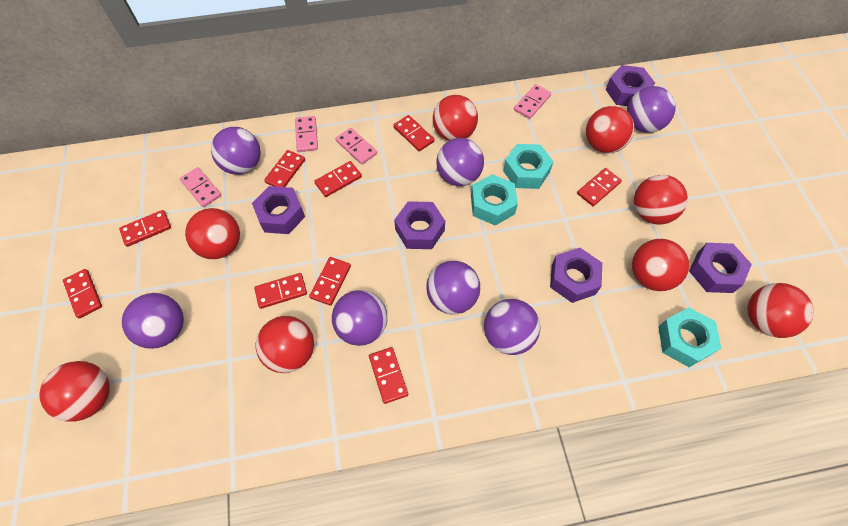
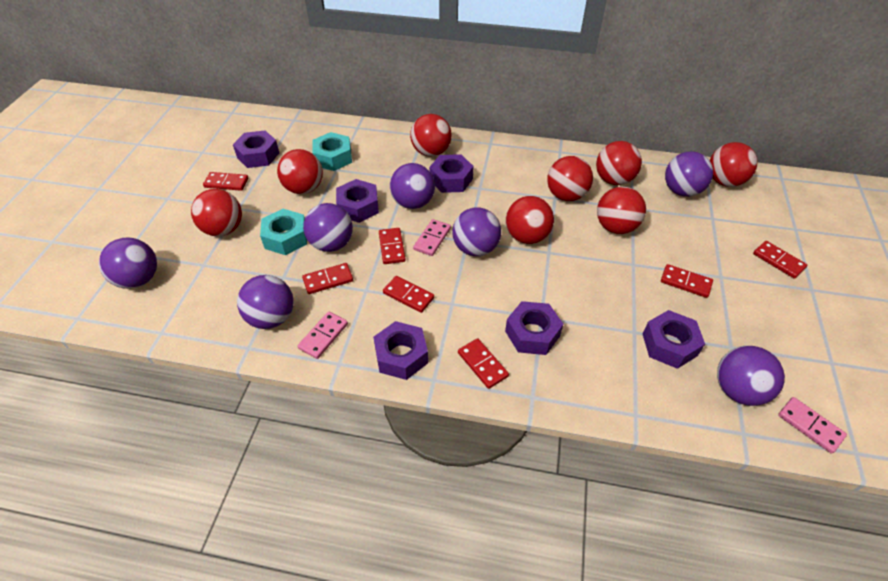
pink domino: [180,167,221,207] [295,116,318,152] [335,128,377,164] [514,84,551,119] = 4 -> [297,312,348,359] [413,219,451,256] [778,397,847,454] = 3
purple nut: [252,186,305,234] [394,201,445,249] [550,248,602,303] [606,65,655,106] [689,243,752,293] = 5 -> [233,130,279,168] [336,179,379,223] [373,321,428,380] [429,154,474,193] [505,301,563,355] [643,310,705,369] = 6
red domino: [63,269,102,318] [119,210,171,247] [254,273,307,309] [264,150,305,187] [309,257,351,306] [314,161,362,197] [369,347,408,404] [393,115,434,151] [577,168,622,206] = 9 -> [203,172,248,191] [302,263,353,294] [379,228,406,264] [383,276,434,313] [458,338,509,389] [661,264,713,298] [753,241,807,279] = 7
turquoise nut: [471,174,518,226] [503,144,554,189] [658,307,721,367] = 3 -> [260,209,307,255] [312,132,352,171] = 2

